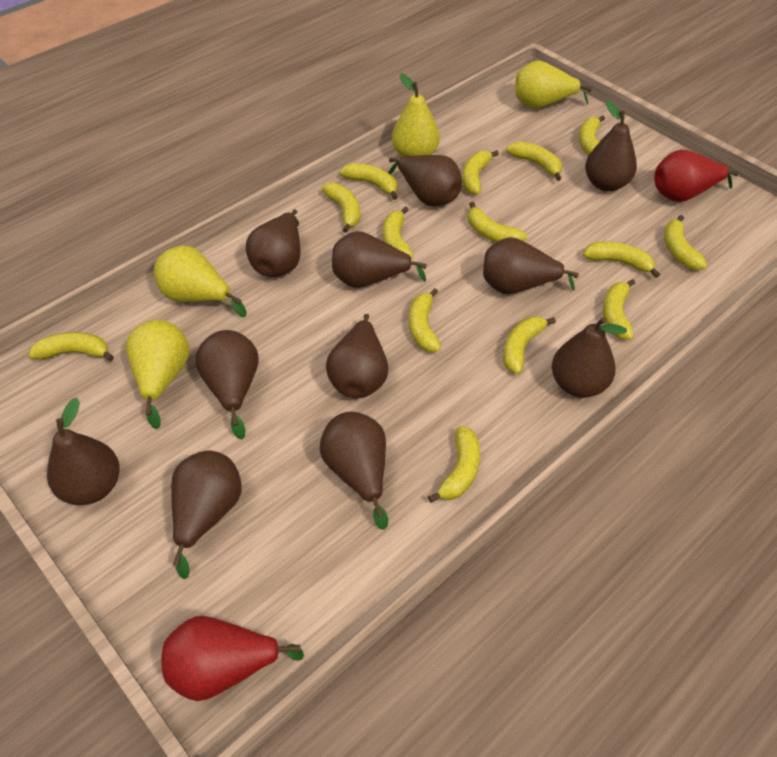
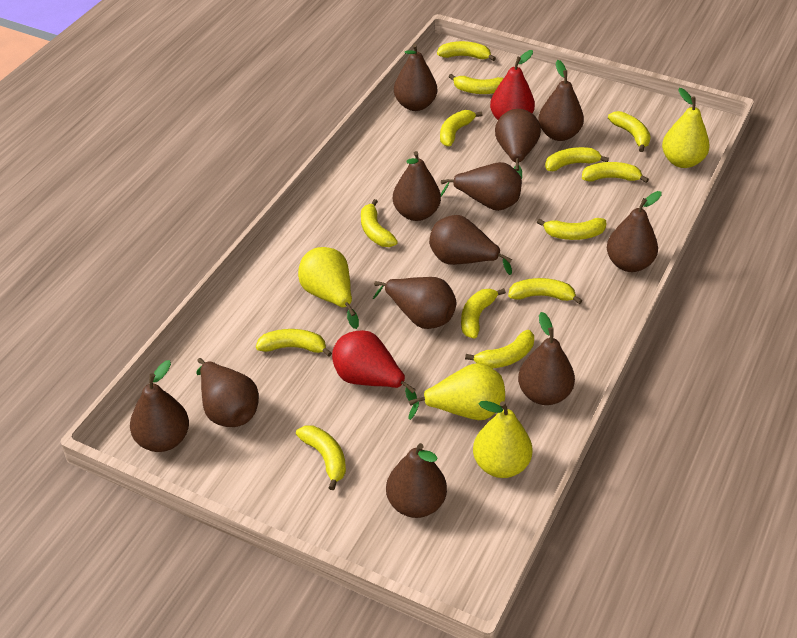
brown pear: [47,398,119,505] [171,450,242,579] [195,330,259,440] [246,209,301,277] [320,412,388,530] [326,314,388,399] [332,231,427,288] [388,155,462,207] [483,237,579,294] [552,317,627,398] [585,101,637,191] = 11 -> [130,360,189,452] [196,358,259,427] [373,277,456,329] [386,443,447,518] [393,151,441,221] [394,44,437,111] [429,215,512,275] [441,162,522,211] [495,109,541,179] [518,312,575,405] [538,60,584,141] [607,191,662,272] = 12
yellow banana: [28,332,114,361] [321,183,360,233] [340,163,398,200] [383,207,414,260] [409,288,441,352] [428,426,480,503] [462,150,499,195] [468,202,527,242] [503,316,556,374] [506,142,562,181] [579,115,605,156] [583,242,660,278] [603,279,636,340] [664,215,707,270] = 14 -> [256,329,332,357] [296,425,346,490] [361,199,398,247] [437,41,496,61] [440,110,482,146] [449,74,504,94] [461,288,506,339] [465,330,534,368] [508,278,583,304] [537,218,606,240] [545,147,609,171] [582,162,649,183] [608,111,651,152] = 13

